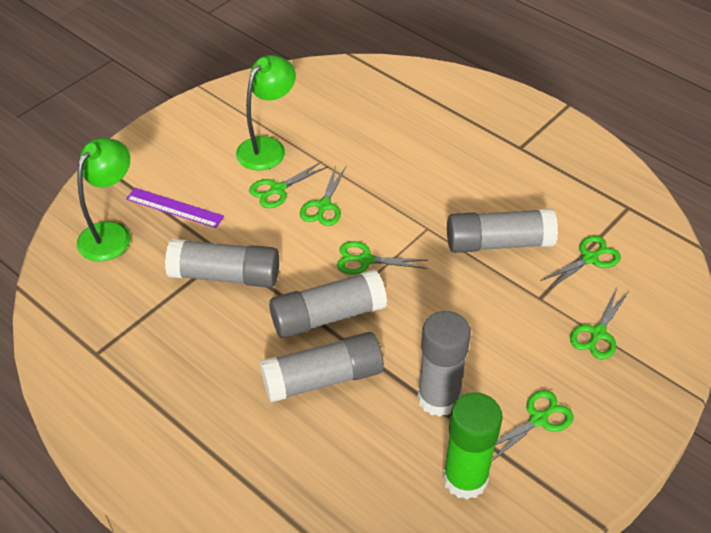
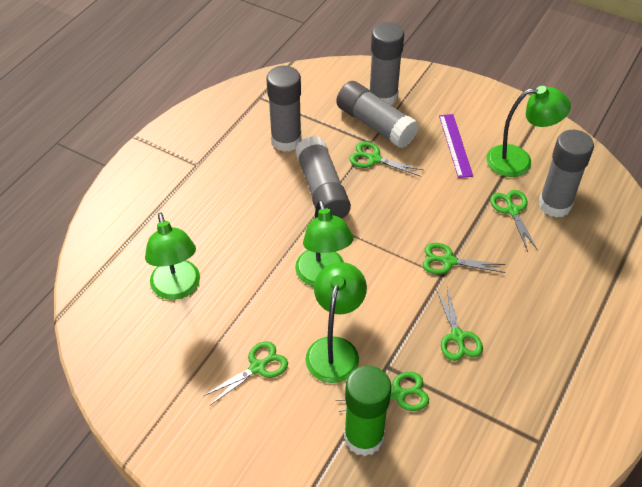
green lamp: [77,138,131,261] [236,55,296,170] = 2 -> [145,212,200,300] [295,200,354,287] [306,262,367,383] [486,86,571,177] = 4

